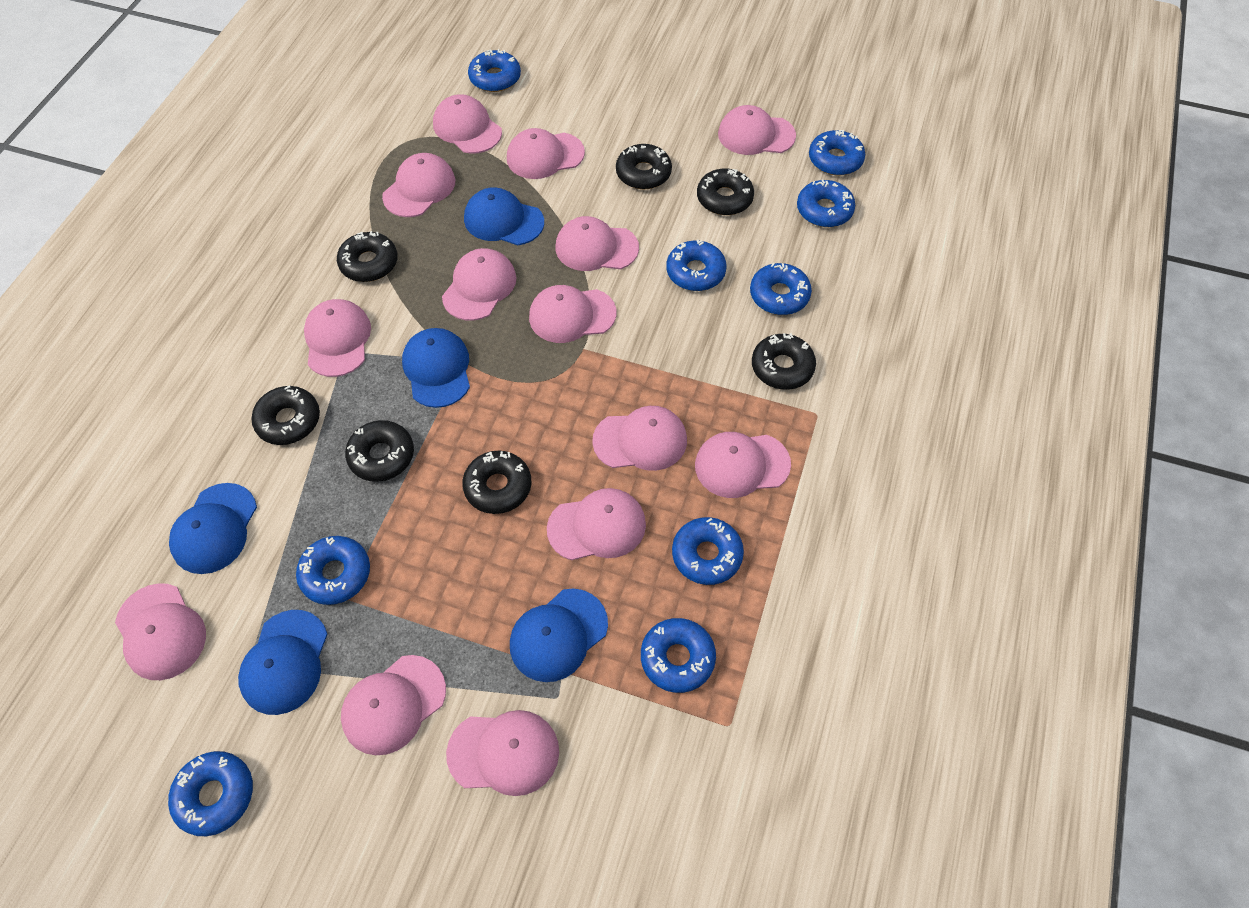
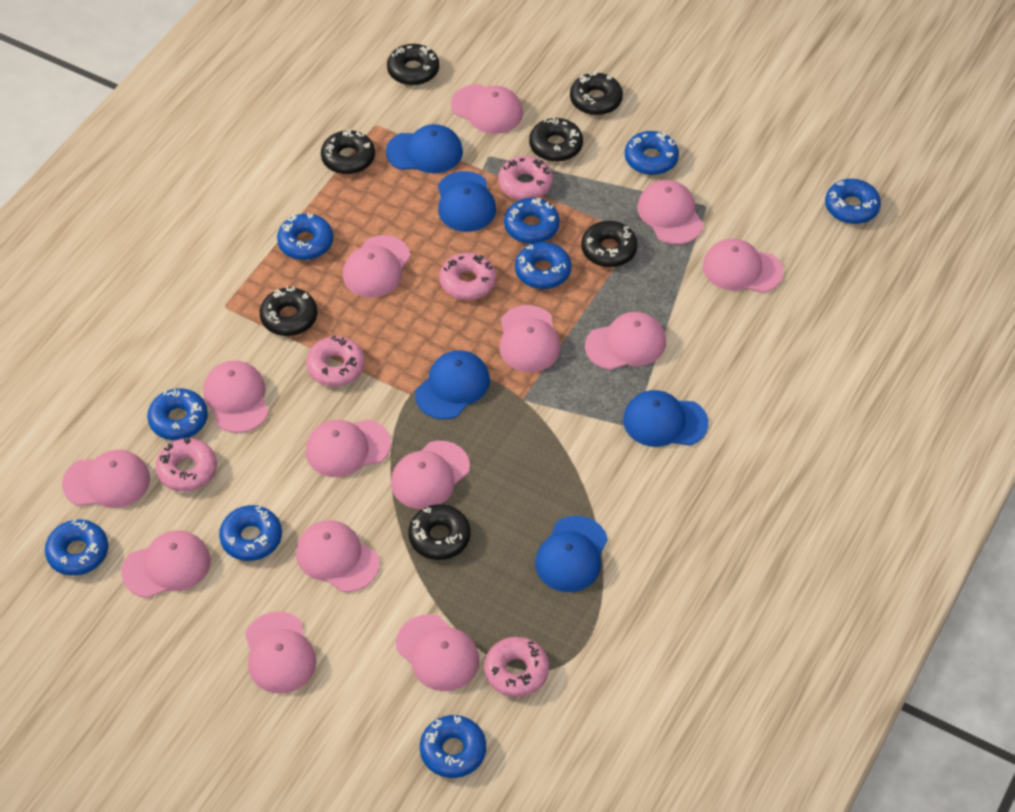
pink donut: none = 0 -> [156,438,217,492] [306,336,365,386] [440,253,496,300] [484,637,549,697] [498,156,553,200] = 5

